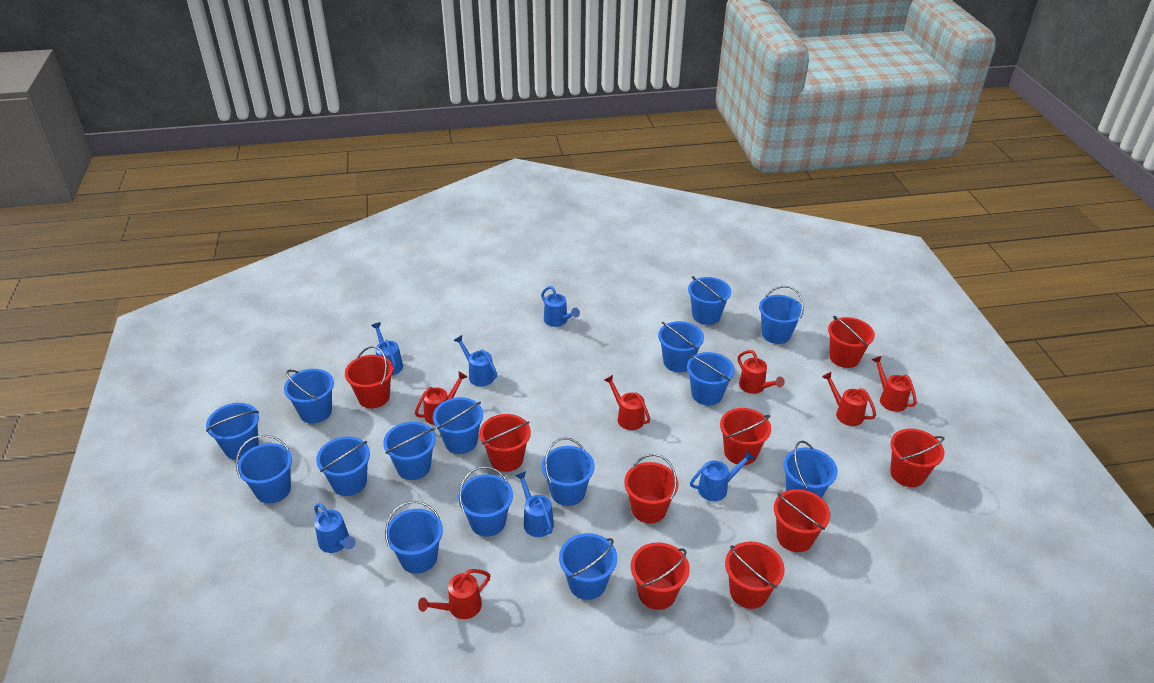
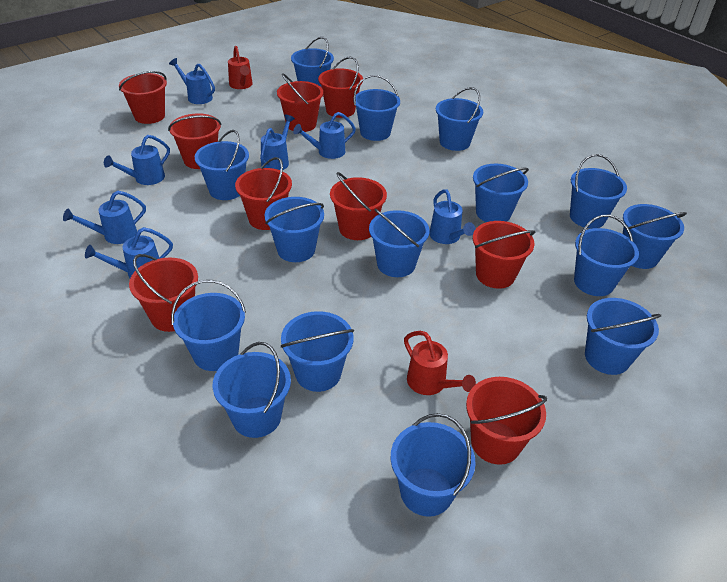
blue watering can: [314,503,356,553] [371,322,403,376] [453,335,497,386] [515,471,554,537] [541,286,580,327] [690,451,755,501] = 6 -> [63,191,146,244] [85,227,173,278] [104,135,170,185] [169,58,215,104] [260,115,295,170] [293,112,356,159] [429,189,476,244] = 7
red watering can: [415,372,467,425] [418,569,491,619] [604,375,650,430] [738,350,785,394] [822,372,876,426] [871,356,917,412] = 6 -> [228,46,253,89] [404,331,476,395] = 2

